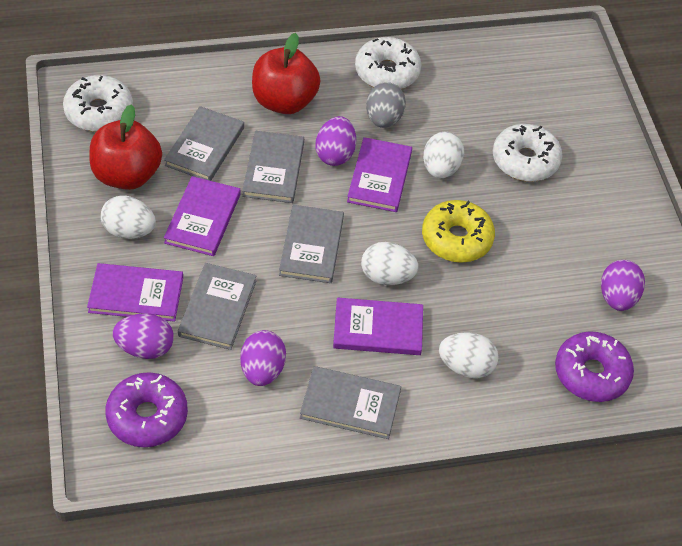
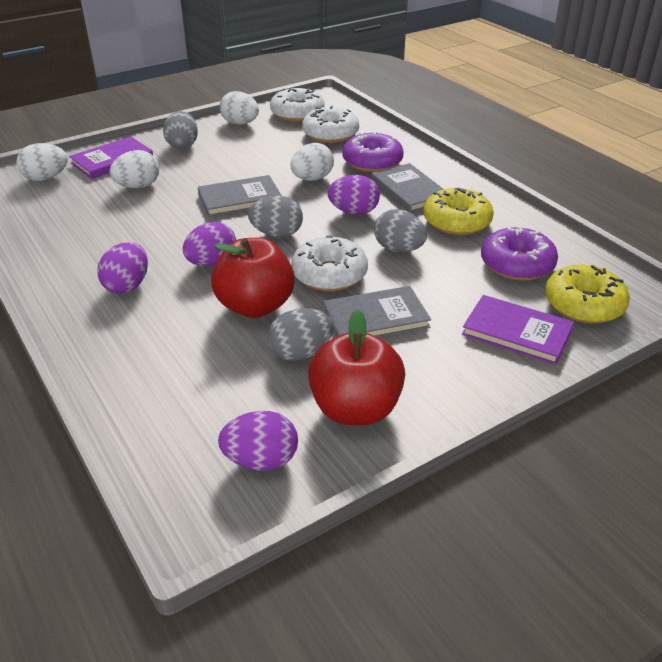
grey book: [164,106,244,181] [178,263,257,350] [242,131,304,203] [279,205,344,283] [300,366,401,439] = 5 -> [198,175,282,217] [323,286,431,338] [371,163,443,213] = 3
grey egg: [366,82,406,128] = 1 -> [163,111,198,149] [248,196,303,237] [268,308,334,361] [374,209,427,252] = 4
purple book: [87,263,183,322] [164,176,241,256] [333,298,423,355] [347,137,412,212] = 4 -> [69,136,153,179] [462,295,574,365] = 2
yellow donut: [422,200,495,263] = 1 -> [423,187,494,235] [545,264,630,324] = 2

